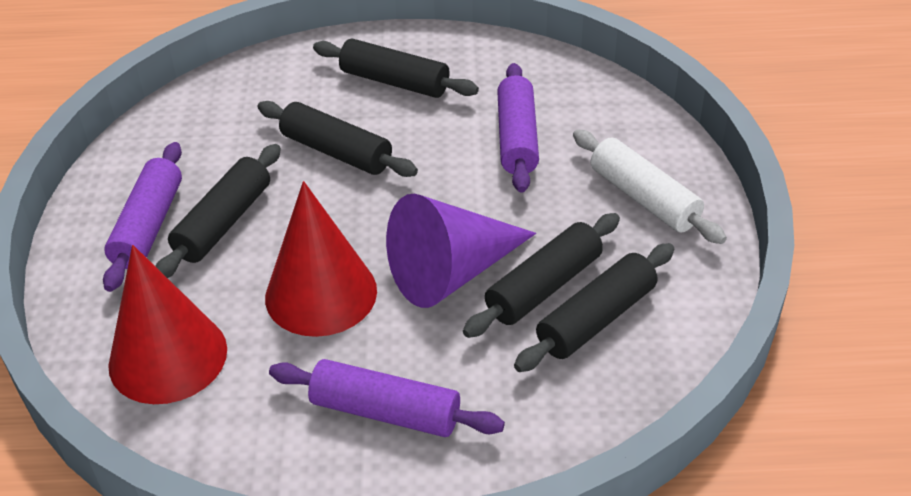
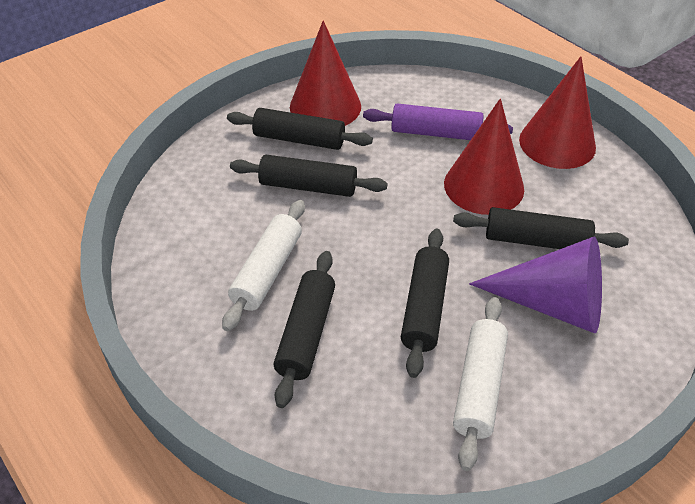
purple rolling pin: [103,142,182,292] [269,359,505,437] [497,63,539,193] = 3 -> [363,103,513,140] = 1
red cone: [108,245,227,404] [265,181,377,337] = 2 -> [290,20,361,126] [444,98,524,215] [519,56,596,169] = 3
white rolling pin: [573,129,727,244] = 1 -> [222,200,305,331] [453,297,508,471] = 2

